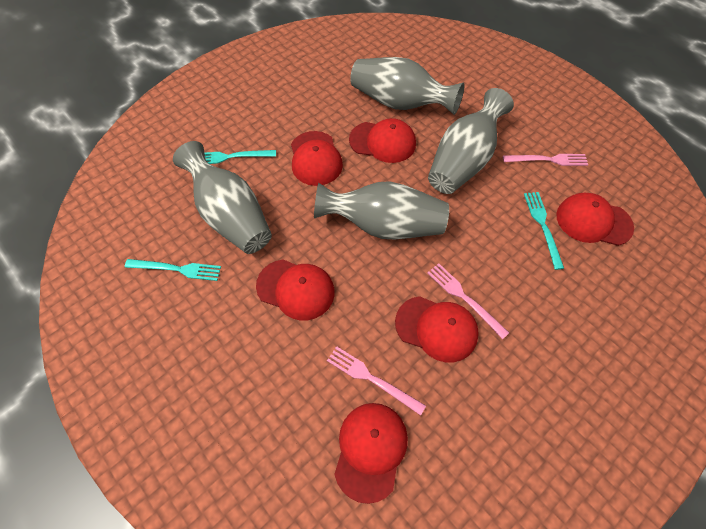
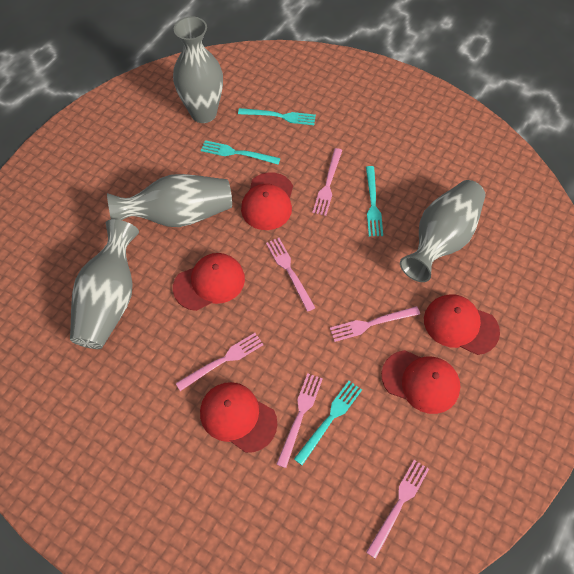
pink fork: [327,346,426,415] [427,263,509,339] [503,154,588,166] = 3 -> [175,333,264,391] [266,238,315,312] [276,373,323,468] [313,148,342,216] [330,306,420,342] [366,460,429,559] = 6
red cap: [256,259,335,320] [291,131,343,186] [334,403,408,504] [349,118,416,163] [395,296,479,362] [556,193,634,246] = 6 -> [173,253,245,311] [200,382,277,453] [241,172,293,230] [381,350,460,414] [424,294,500,355] = 5
turquoise fork: [125,259,221,281] [204,150,276,164] [524,192,564,270] = 3 -> [201,140,280,164] [238,108,316,125] [294,381,362,465] [366,166,383,236] = 4

